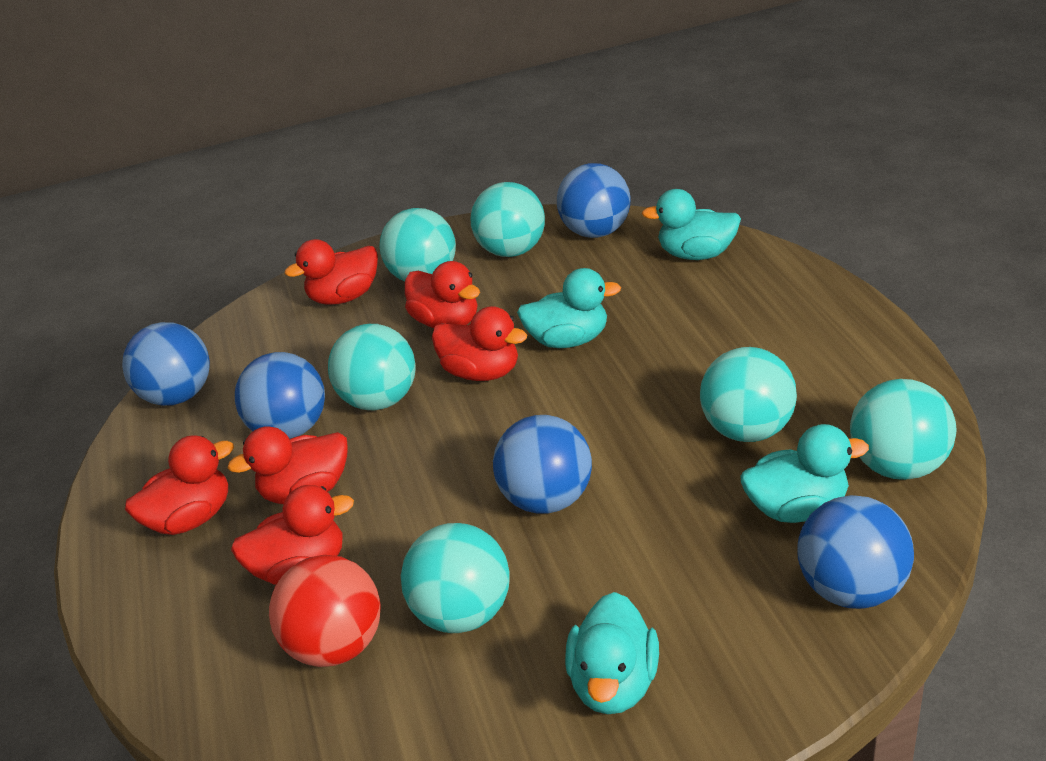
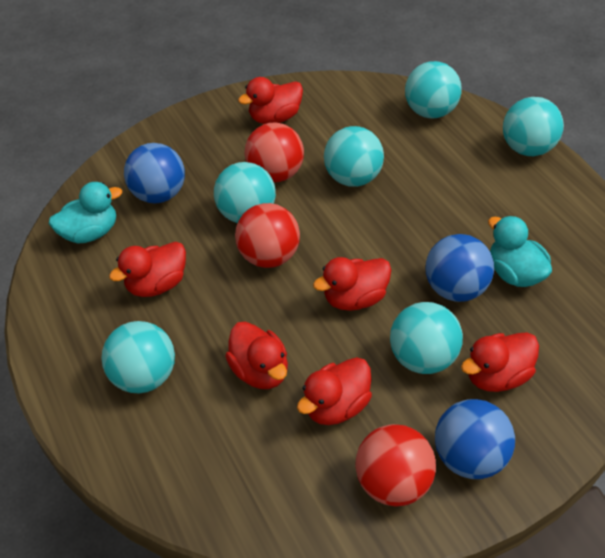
blue ball: [122,322,210,406] [235,352,325,439] [493,415,592,514] [557,163,630,238] [797,495,914,609] = 5 -> [124,143,185,204] [426,234,494,302] [435,399,515,479] = 3
red ball: [269,555,381,667] = 1 -> [235,203,300,268] [245,123,304,182] [355,424,436,506] = 3
turquoise duck: [517,268,621,348] [565,592,659,714] [642,189,741,260] [740,424,869,523] = 4 -> [49,182,122,244] [488,216,552,287] = 2

